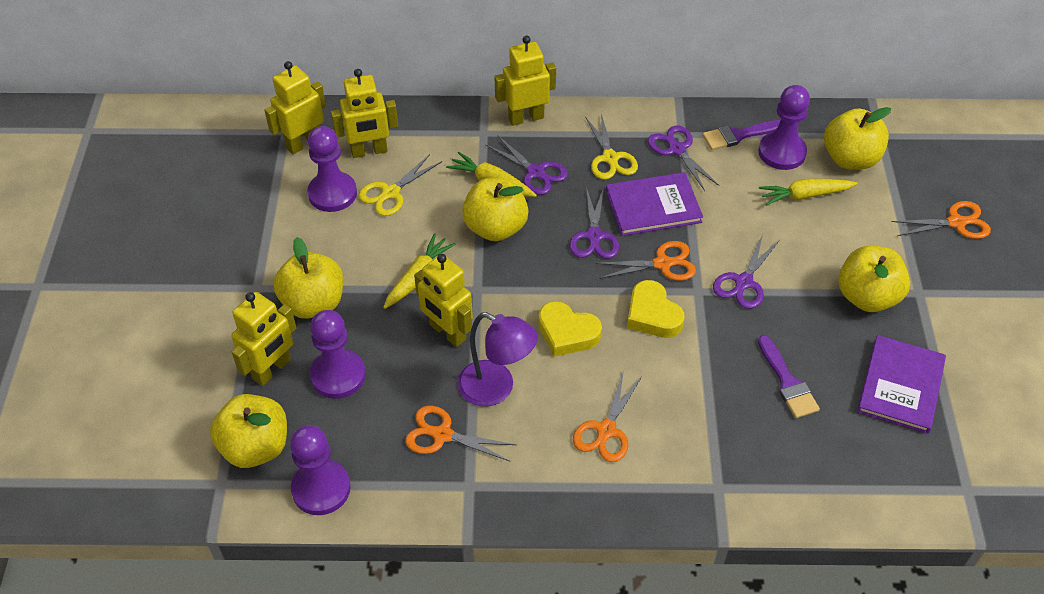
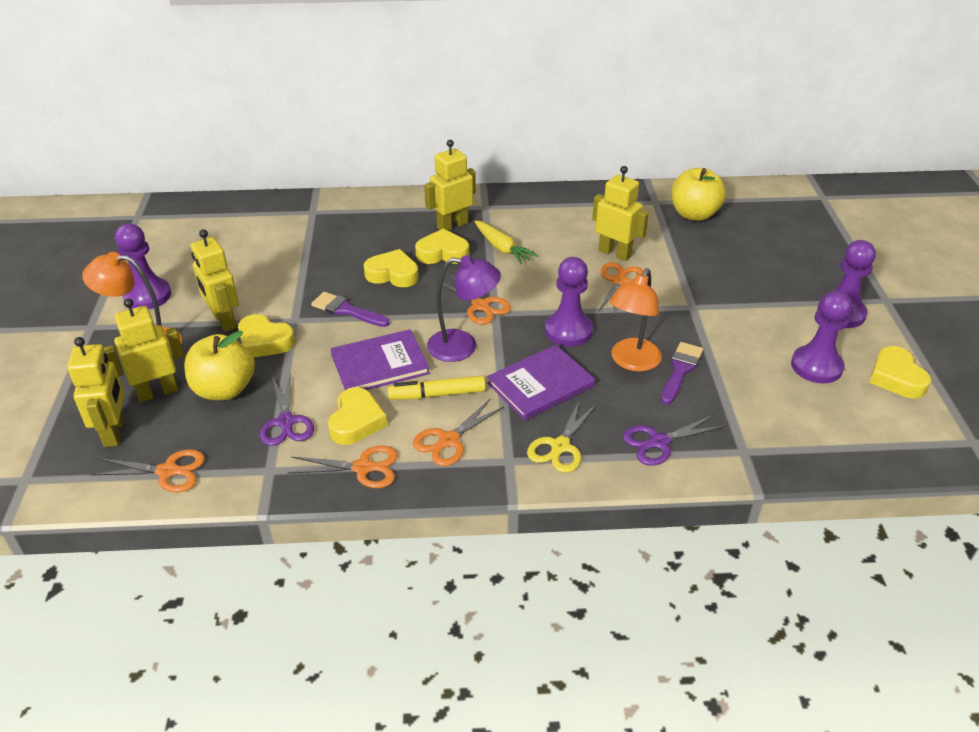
orange lamp: none = 0 -> [82,252,182,353] [609,268,662,372] = 2
orange scissors: [405,406,516,462] [573,371,642,462] [596,241,696,281] [892,201,991,239] = 4 -> [91,449,205,492] [288,445,398,488] [413,398,504,466] [436,274,511,325] [597,262,643,314] = 5
purple scissors: [486,135,568,195] [569,187,619,259] [648,126,719,191] [713,234,780,309] = 4 -> [260,373,314,446] [623,415,726,466] = 2
yellow apple: [210,394,287,468] [274,237,343,319] [462,178,529,241] [824,107,891,170] [838,245,910,312] = 5 -> [184,331,255,400] [671,168,726,221] = 2
yellow carrot: [383,233,456,309] [446,152,537,197] [759,179,858,206] = 3 -> [475,221,538,264] = 1
yellow heart: [538,301,602,357] [627,280,684,338] = 2 -> [238,314,295,358] [328,387,387,445] [364,249,419,287] [415,229,469,264] [869,346,931,399] = 5
yellow marker: none = 0 -> [387,376,486,400] = 1
yellow scissors: [358,154,442,216] [585,114,638,180] = 2 -> [527,399,598,473] = 1

